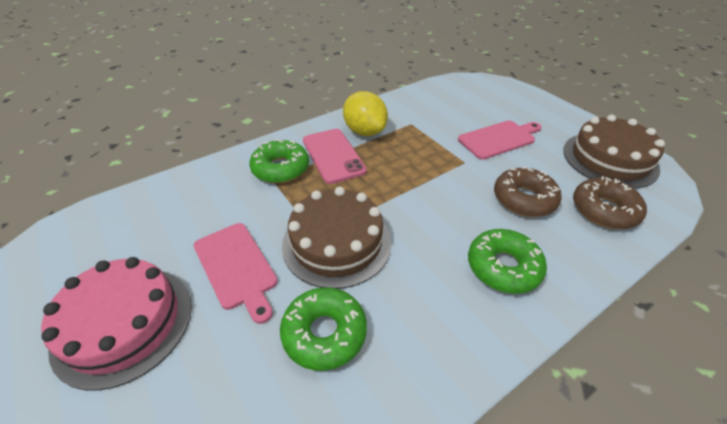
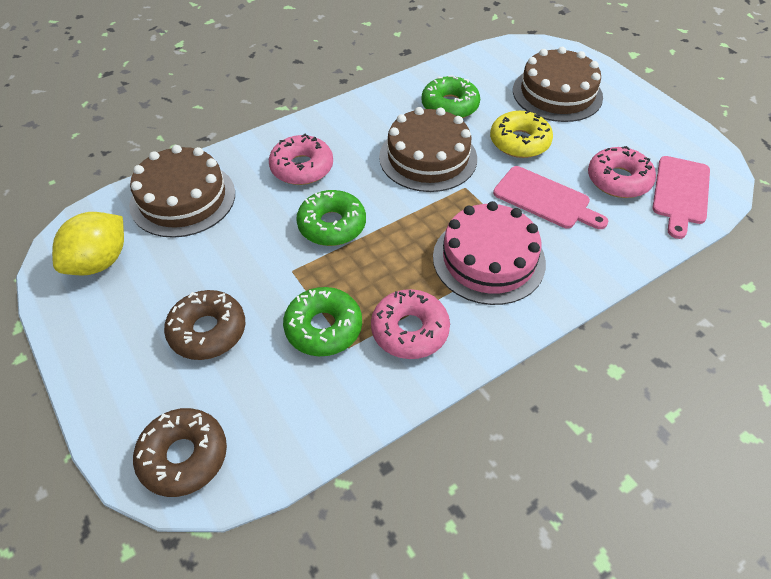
brown cake: [282,187,392,289] [563,115,665,189] = 2 -> [129,145,235,238] [379,107,477,192] [513,47,603,122] = 3
pink donut: none = 0 -> [269,134,333,185] [371,289,450,359] [588,146,656,198] = 3
pink phone: [303,129,367,184] = 1 -> none = 0
yellow donut: none = 0 -> [490,110,553,158] = 1

